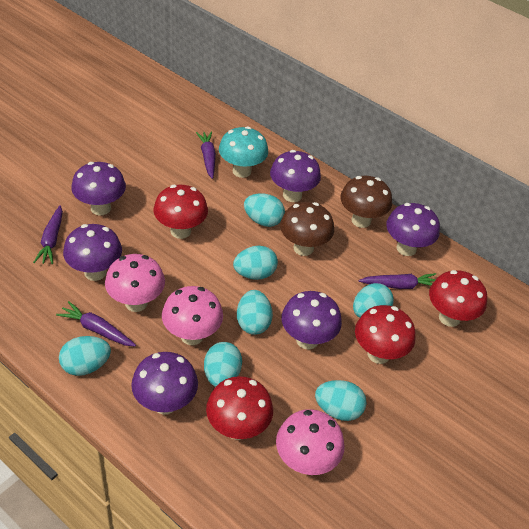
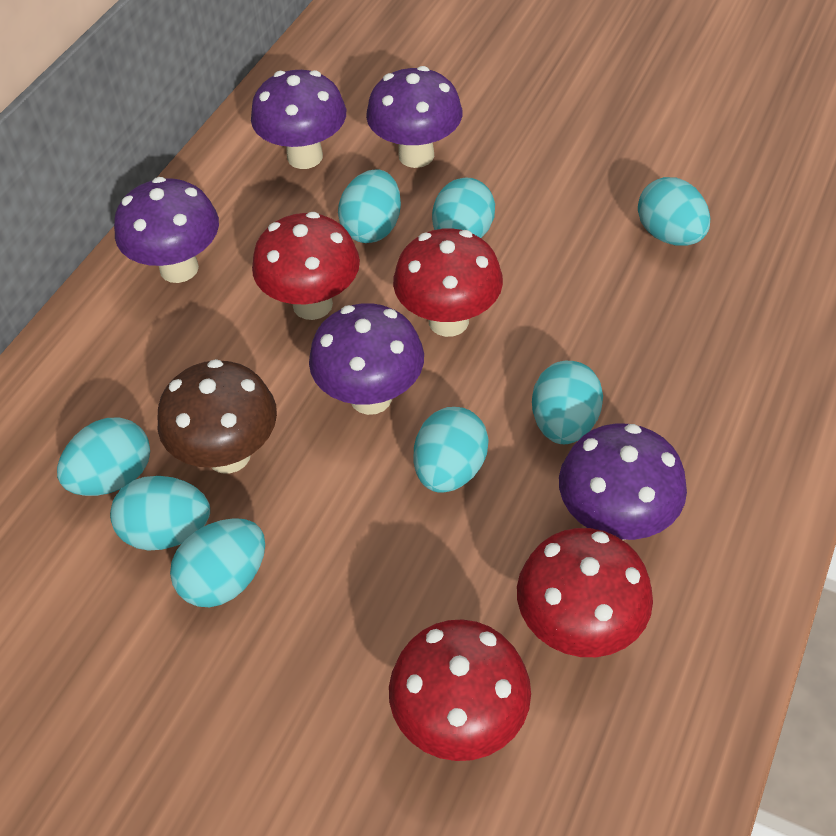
brown mushroom: [280,202,334,256] [340,176,392,228] = 2 -> [158,359,277,474] = 1
pink mushroom: [105,254,165,312] [162,286,223,345] [276,409,345,475] = 3 -> none = 0
purple carrot: [33,205,63,264] [56,301,136,346] [196,131,216,179] [359,273,436,289] = 4 -> none = 0
purple mushroom: [63,224,122,281] [71,162,126,215] [131,352,198,415] [270,150,321,202] [282,291,342,350] [386,203,440,256] = 6 -> [114,177,219,283] [251,70,346,169] [309,303,424,415] [366,66,462,168] [559,423,687,540] = 5
turquoise egg: [59,336,111,376] [204,342,242,387] [233,246,278,280] [237,290,273,335] [244,193,285,227] [315,380,367,421] [353,283,394,318] = 7 -> [57,418,150,496] [110,476,210,551] [170,518,265,607] [338,169,401,243] [414,407,489,493] [432,177,495,238] [532,361,603,444] [638,177,710,246] = 8
turquoise mushroom: [219,126,268,178] = 1 -> none = 0

